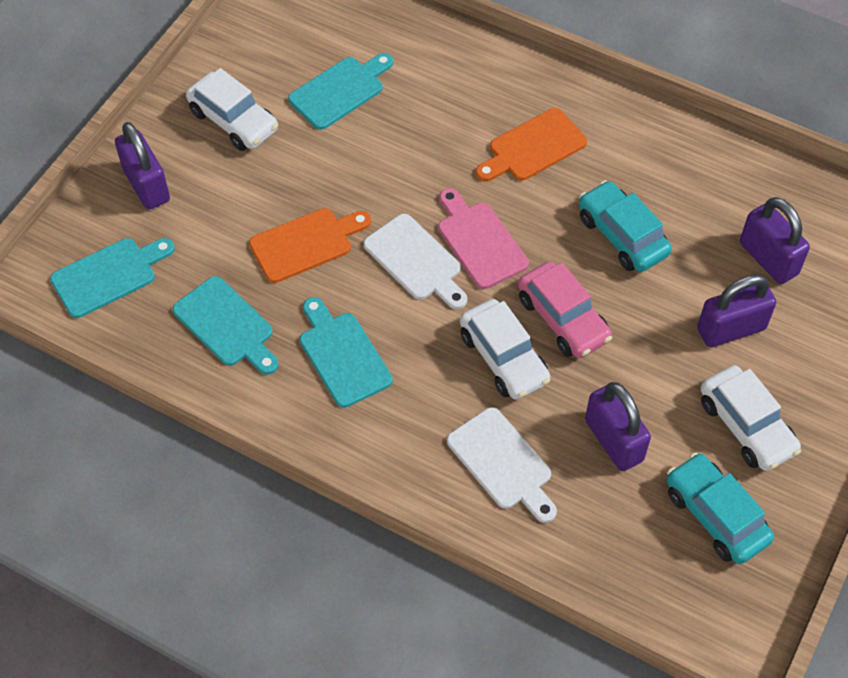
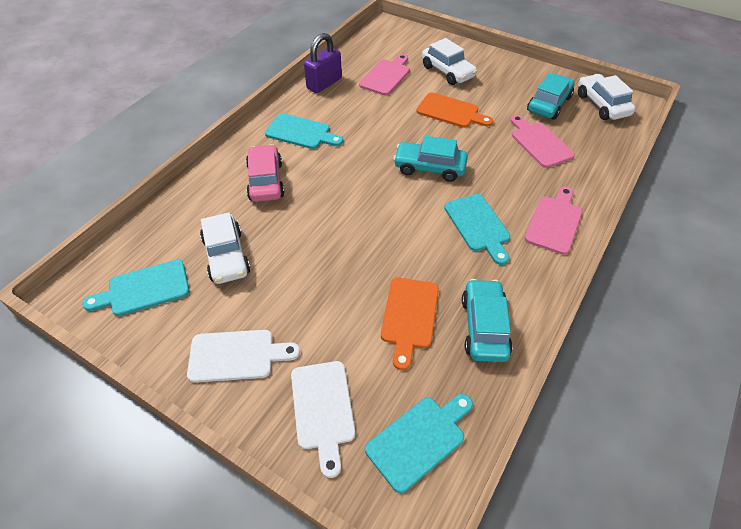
pink cutting board: [438,188,529,289] = 1 -> [359,54,410,95] [510,115,575,168] [525,187,582,255] = 3
purple padlock: [115,122,170,210] [585,382,651,471] [697,274,776,348] [740,197,810,284] = 4 -> [304,33,342,93] = 1
turquoise car: [579,180,672,272] [667,452,774,564] = 2 -> [393,136,468,182] [462,279,513,362] [527,74,575,120] = 3

